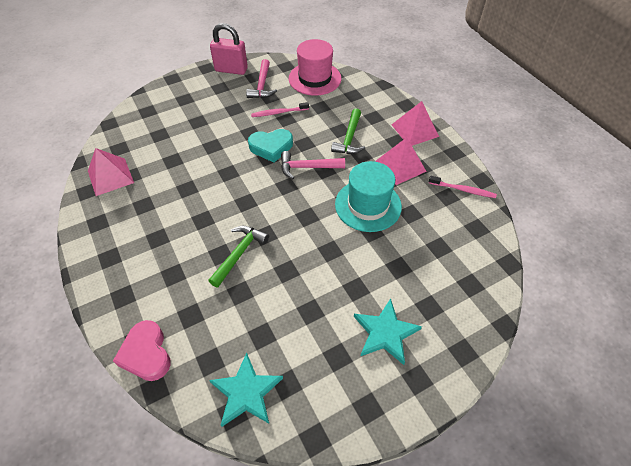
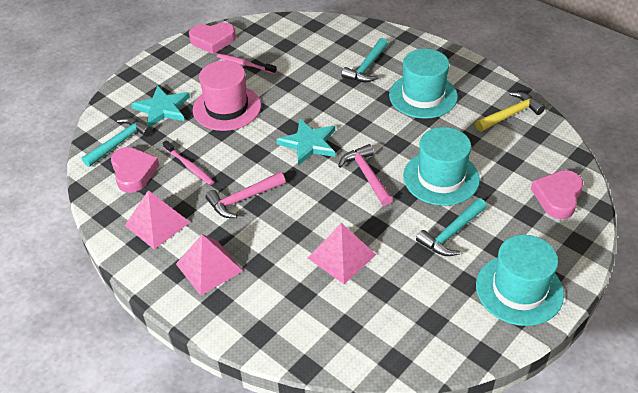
green hammer: [208,226,269,288] [331,108,365,154] = 2 -> none = 0
pink heart: [113,320,171,381] = 1 -> [111,147,160,193] [189,22,236,54] [531,170,583,219] = 3
pink padlock: [210,23,248,75] = 1 -> none = 0
turquoise hammer: none = 0 -> [82,117,152,167] [341,38,388,82] [416,198,487,256] = 3
turquoise hat: [335,161,402,232] = 1 -> [389,49,458,119] [403,127,480,206] [476,235,564,326] = 3
turquoise heart: [248,129,293,162] = 1 -> none = 0
yellow hammer: none = 0 -> [475,92,545,131] = 1

